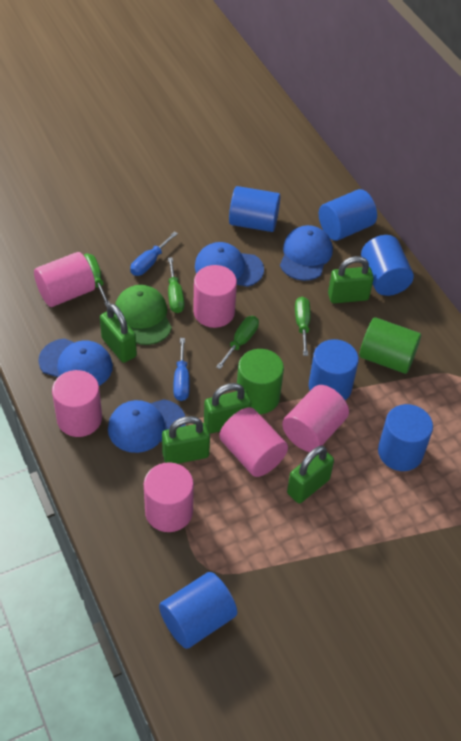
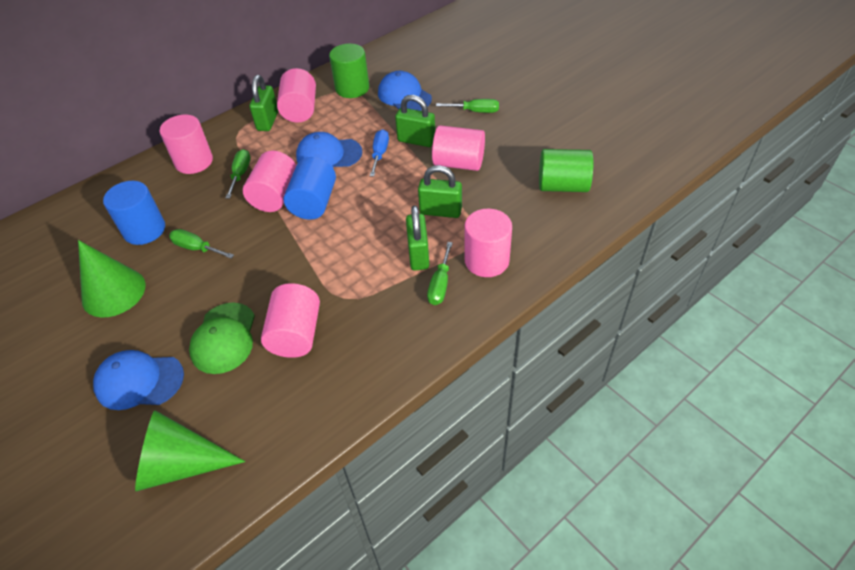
blue cap: [38,338,113,386] [108,399,186,453] [195,242,264,287] [280,225,333,281] = 4 -> [93,350,184,410] [296,132,363,167] [378,71,432,111] = 3
blue cylinder: [159,572,237,649] [229,186,280,232] [309,339,359,400] [319,189,377,241] [361,235,414,296] [378,404,433,471] = 6 -> [103,181,165,245] [284,157,336,220] = 2
blue screwdriver: [130,231,178,276] [173,338,190,401] = 2 -> [370,129,389,177] = 1
green cone: none = 0 -> [78,240,146,317] [135,410,246,491] = 2
green padlock: [100,304,137,363] [162,416,210,464] [204,383,251,433] [287,446,334,503] [328,256,374,303] = 5 -> [250,75,278,131] [395,95,435,147] [406,205,429,270] [418,165,462,218] = 4

